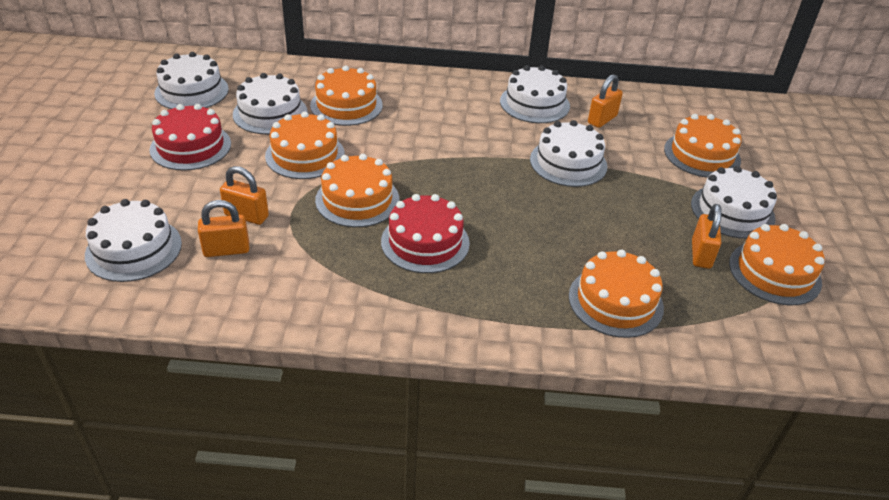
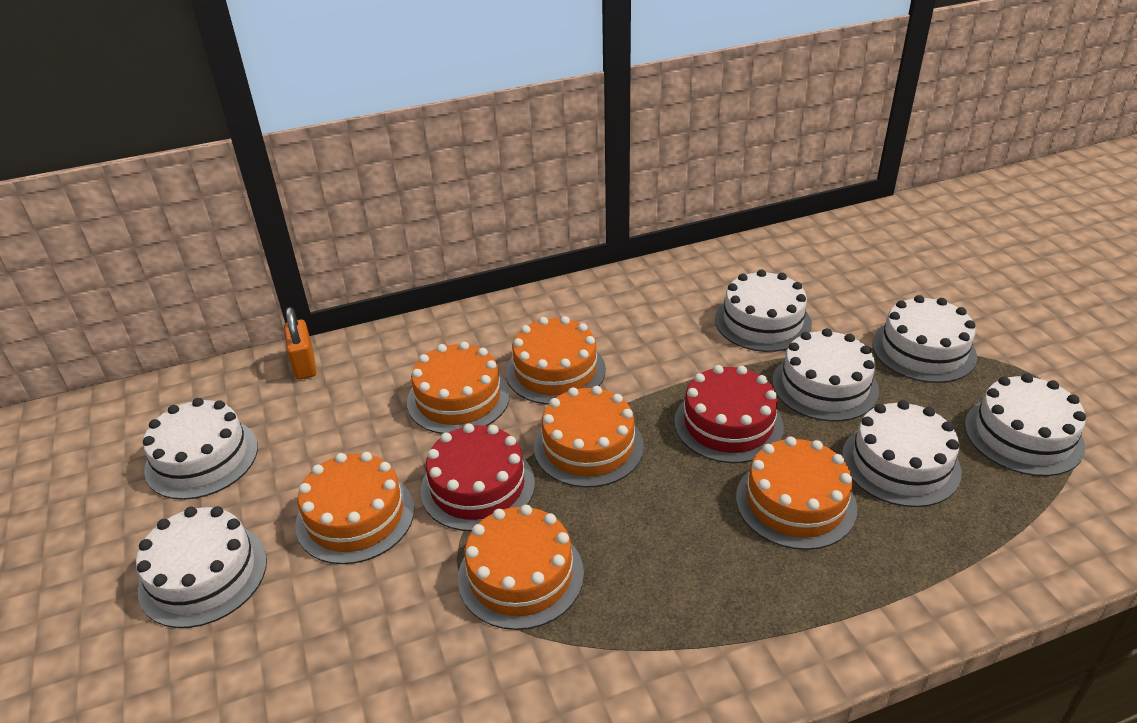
orange padlock: [198,200,249,257] [220,166,269,225] [588,74,623,128] [692,204,722,269] = 4 -> [284,307,316,380] = 1
white cake: [85,199,182,282] [154,52,229,109] [233,73,308,134] [500,65,570,123] [530,120,608,187] [691,166,777,239] = 6 -> [136,506,267,628] [143,398,258,500] [715,269,812,352] [773,328,879,422] [842,400,961,507] [872,295,977,383] [965,374,1086,476] = 7

